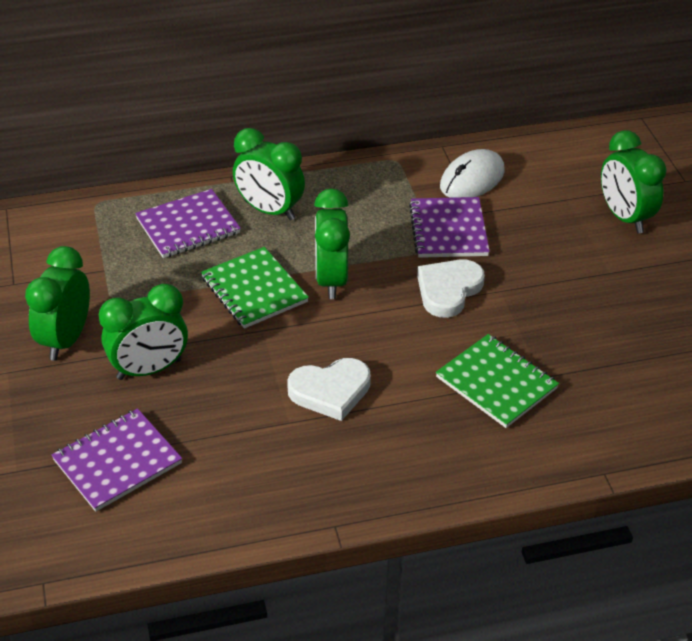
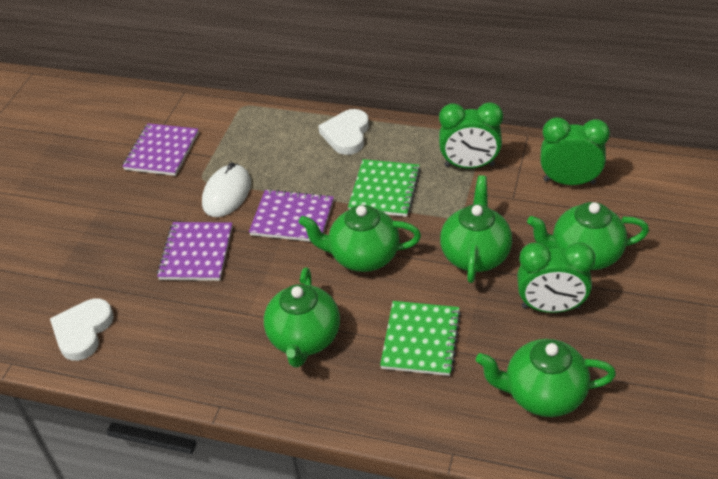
green clock: [25,246,90,361] [99,284,188,380] [233,128,305,221] [314,189,350,299] [601,130,667,233] = 5 -> [439,102,503,169] [517,242,595,313] [540,117,610,185] = 3
green teapot: none = 0 -> [264,267,340,367] [299,205,421,272] [440,175,512,283] [476,339,616,417] [527,202,649,270] = 5

